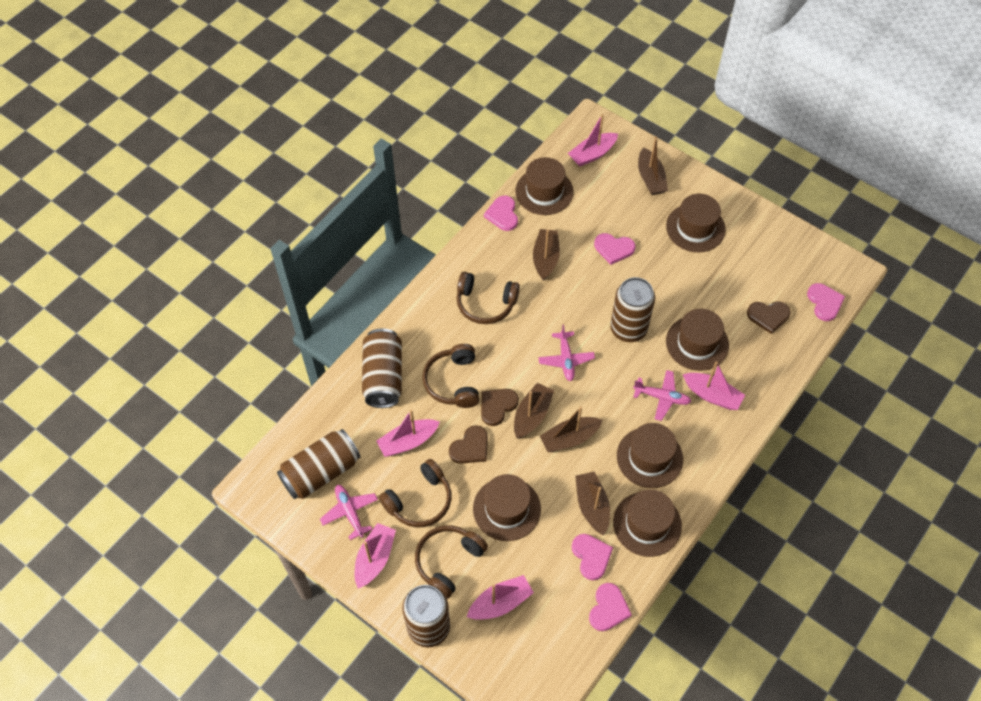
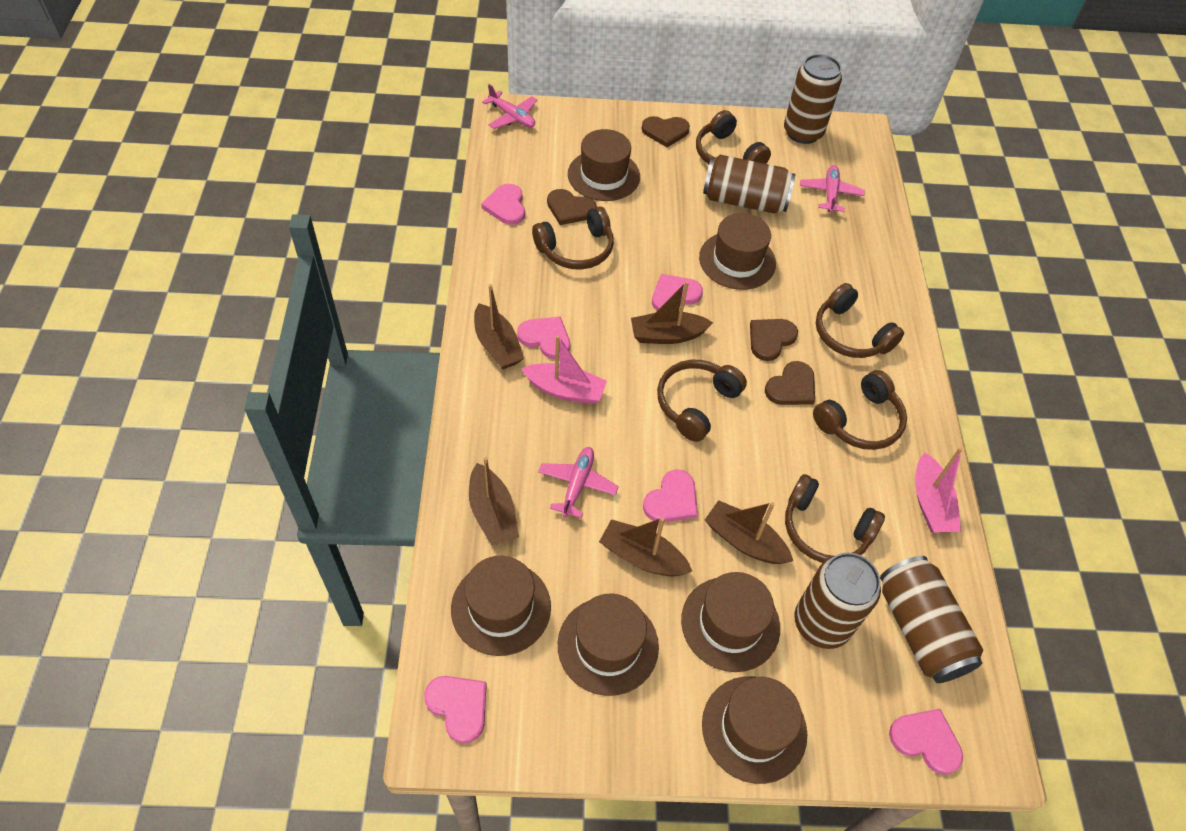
brown headphones: [379,459,451,527] [415,525,488,599] [422,344,479,408] [456,272,520,324] = 4 -> [532,206,614,269] [657,360,747,442] [696,110,771,164] [785,474,885,563] [813,370,907,450] [816,283,904,358] = 6
brown heart: [449,425,488,464] [481,389,519,426] [747,301,791,334] = 3 -> [547,189,597,225] [642,116,690,147] [750,319,798,361] [765,361,815,405] = 4
pink boat: [355,523,396,588] [377,409,440,457] [467,575,534,620] [568,114,618,167] [683,361,745,410] = 5 -> [521,335,607,404] [915,447,963,532] = 2
pink heart: [484,196,518,231] [572,534,613,580] [589,583,632,631] [594,233,635,265] [807,283,845,321] = 5 -> [424,676,487,743] [481,184,525,225] [517,317,570,359] [643,469,698,522] [652,274,703,311] [889,709,963,775] = 6

